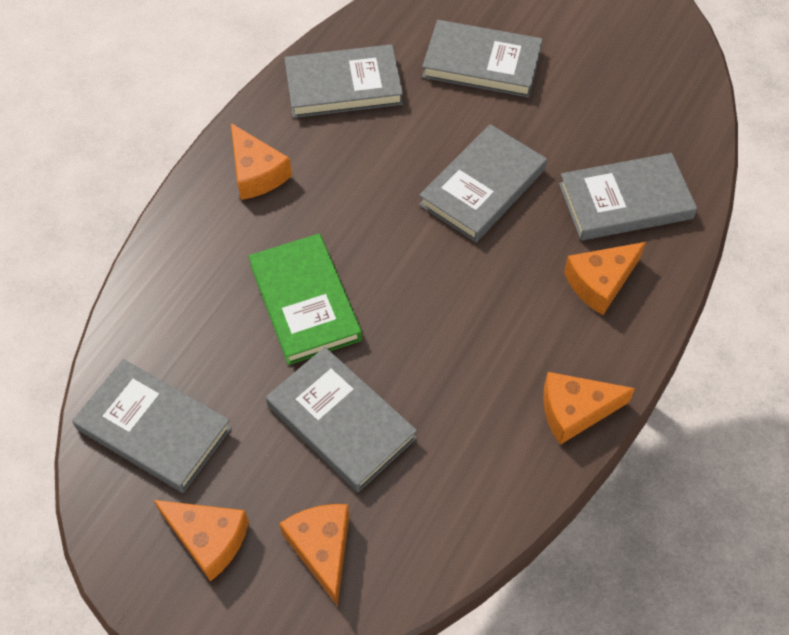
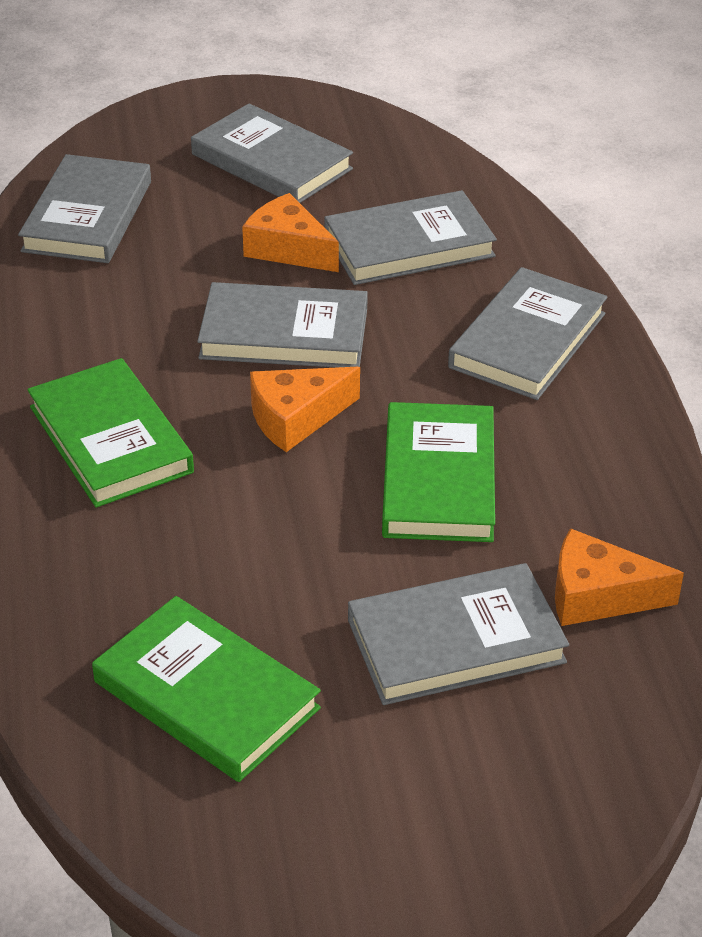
green book: [248,233,362,365] = 1 -> [27,358,194,508] [92,596,321,782] [382,402,495,542] = 3
orange cheese: [154,500,249,582] [231,123,292,200] [279,504,349,606] [543,372,635,445] [564,242,646,315] = 5 -> [242,193,339,272] [250,367,360,452] [555,528,684,626] = 3

